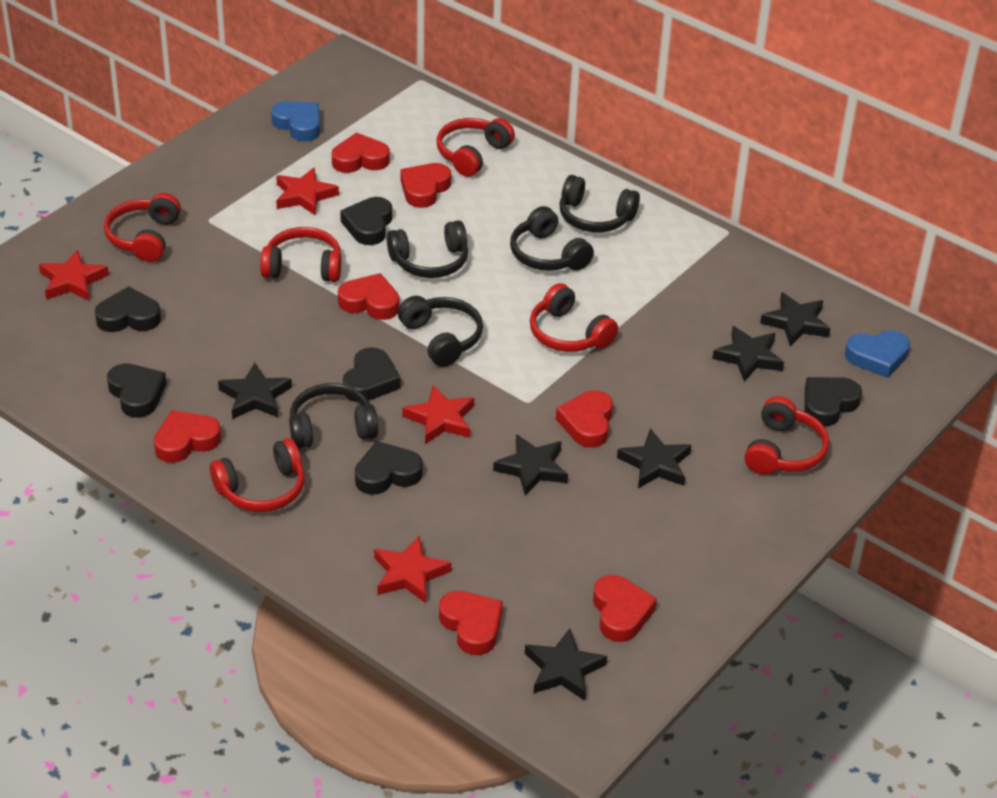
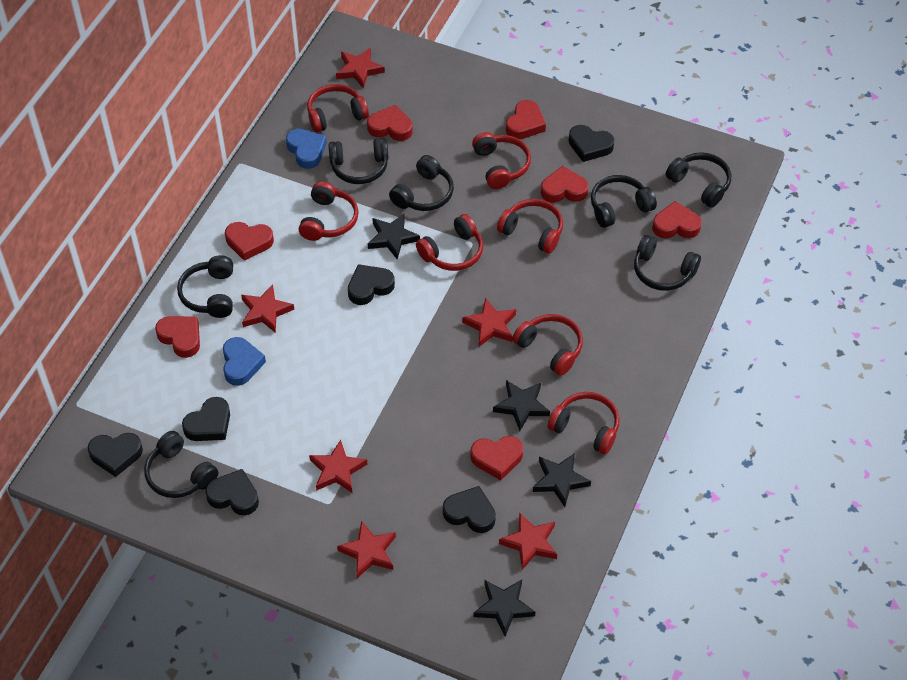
black headphones: [289,383,378,449] [387,220,468,278] [398,296,483,367] [510,206,594,271] [559,175,640,232] = 5 -> [144,431,218,498] [177,255,233,318] [328,138,388,184] [389,155,454,211] [591,175,657,228] [634,235,701,291] [666,152,731,208] = 7
black star: [218,363,292,419] [493,434,568,496] [525,628,607,701] [617,428,691,488] [712,326,784,381] [760,292,830,346] = 6 -> [368,214,420,260] [474,580,535,636] [493,380,550,431] [533,453,591,507] = 4
red headphones: [104,193,181,262] [210,438,305,512] [260,227,342,282] [436,118,515,177] [530,283,618,352] [744,396,829,475] = 6 -> [299,181,359,241] [307,84,369,133] [416,214,483,271] [472,132,531,189] [497,199,563,254] [512,314,583,376] [548,392,620,454] = 7
red star: [39,250,109,301] [276,167,339,216] [374,536,451,603] [403,385,474,444] = 4 -> [241,284,294,333] [309,440,367,493] [336,48,385,88] [337,521,396,578] [462,298,516,347] [499,512,557,570] = 6

